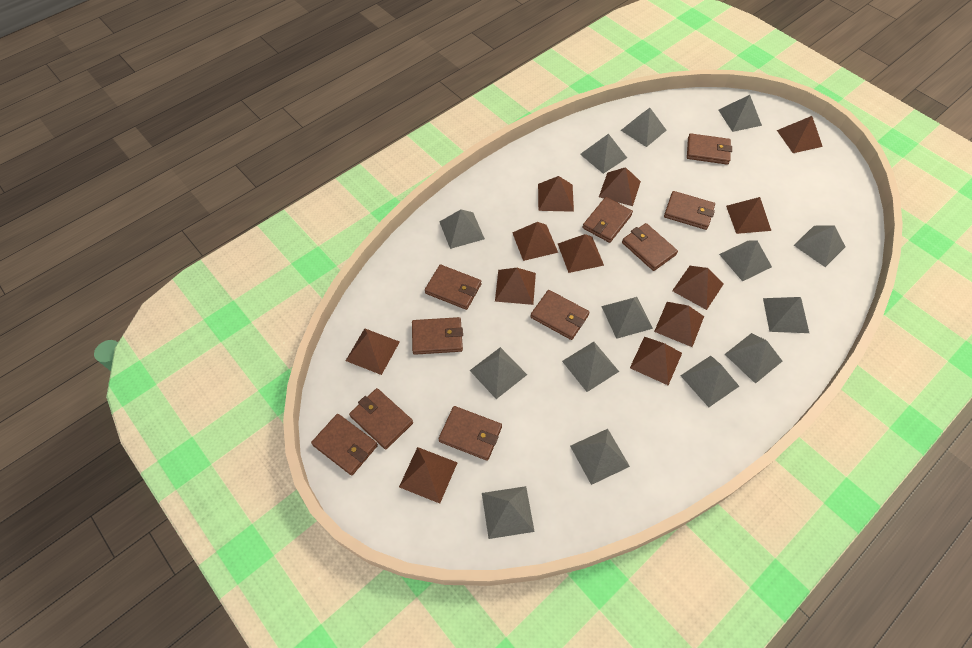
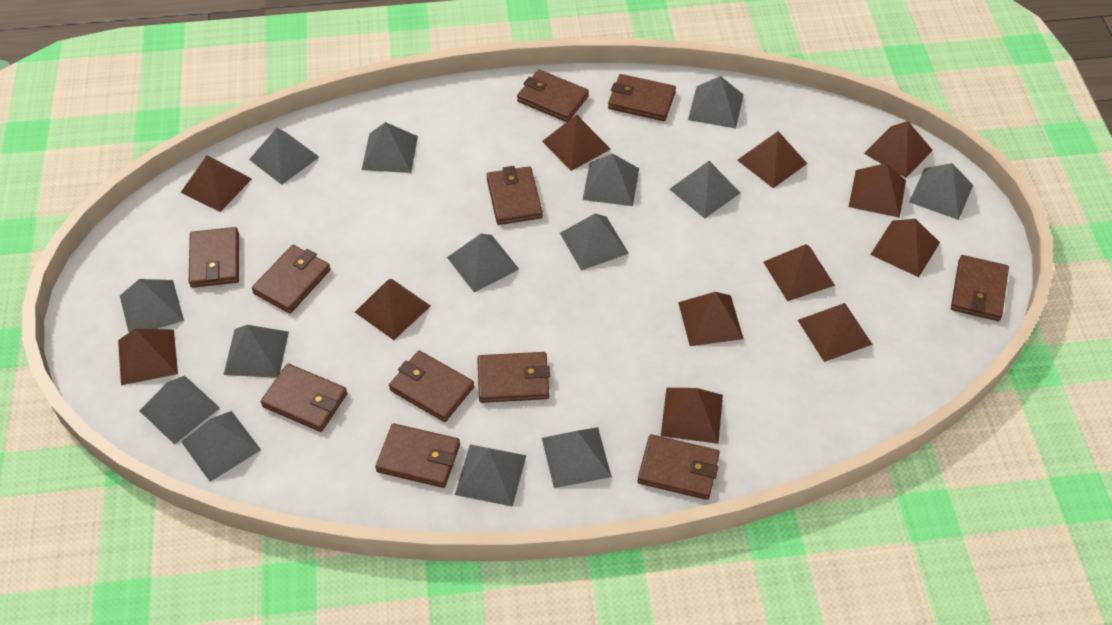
brown wallet: [311,414,378,476] [349,388,413,450] [412,317,463,355] [425,265,482,310] [438,406,502,461] [530,290,590,340] [583,197,633,243] [622,223,678,271] [664,191,715,230] [687,133,732,165] = 10 -> [189,227,239,288] [252,245,331,313] [261,364,347,432] [375,423,460,488] [389,350,474,422] [477,352,550,403] [487,166,543,225] [517,70,589,122] [608,74,676,121] [638,434,720,500] [951,255,1009,321] = 11

